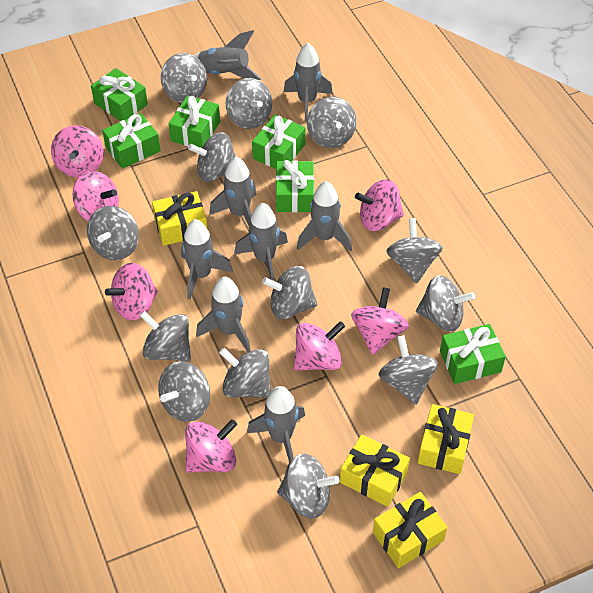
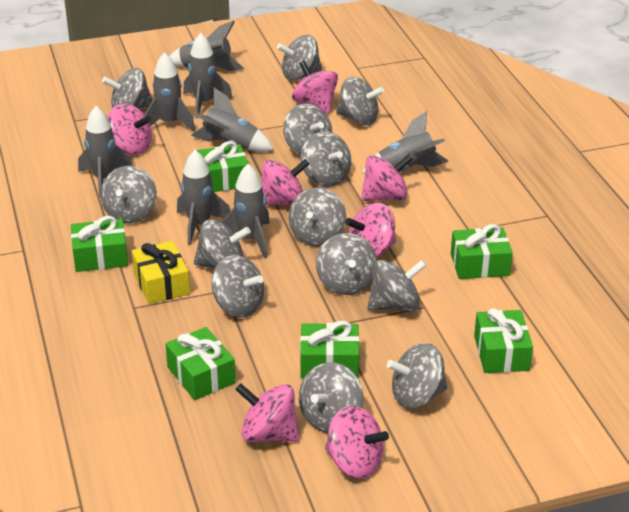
yellow gift: [152,191,207,246] [340,435,410,507] [373,492,447,568] [418,404,474,474] = 4 -> [132,241,190,304] = 1

